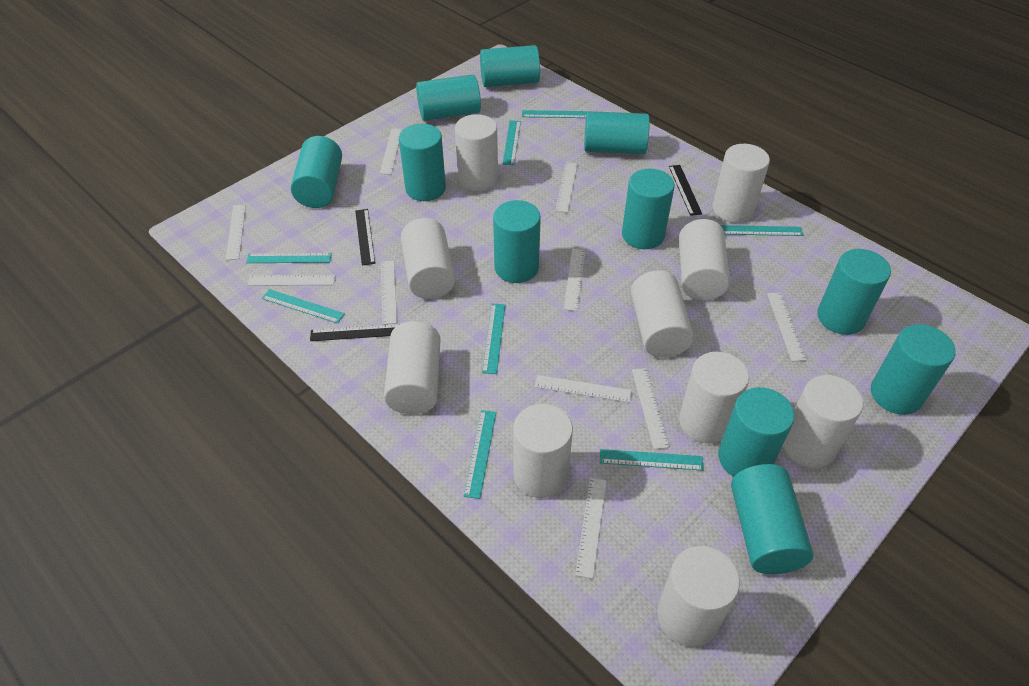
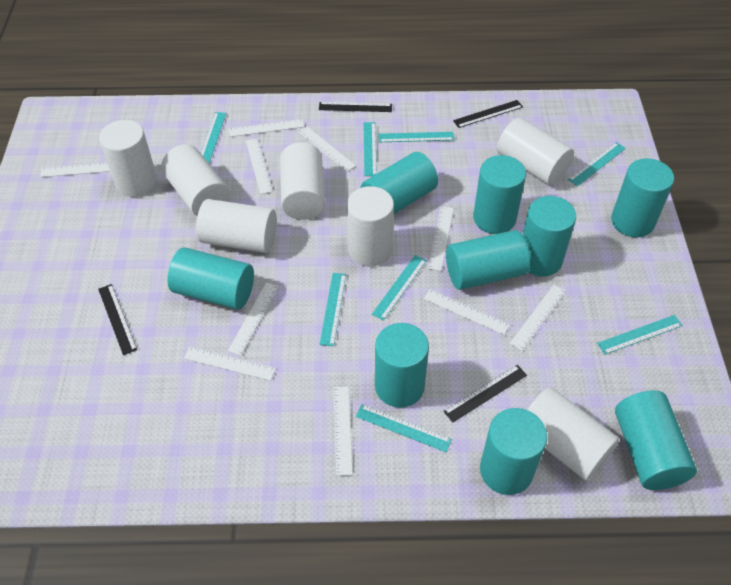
black ruler: [310,324,399,341] [355,209,375,266] [669,165,702,216] = 3 -> [98,284,137,355] [319,102,392,112] [443,365,527,423] [453,100,523,128] = 4
turquoise cylinder: [291,136,342,208] [399,124,446,201] [416,74,481,121] [480,45,540,87] [493,200,541,283] [584,111,650,154] [622,169,675,249] [718,387,795,477] [731,464,814,574] [817,249,891,335] [871,324,956,415] = 11 -> [167,247,254,310] [360,152,438,214] [375,323,429,408] [446,230,530,290] [473,155,526,234] [480,408,547,495] [523,196,576,276] [611,158,674,238] [615,391,697,490] = 9
white cylinder: [384,321,441,414] [401,218,455,299] [455,114,498,191] [513,404,573,498] [631,270,694,358] [657,546,740,647] [679,219,730,300] [679,352,749,444] [713,144,770,223] [783,375,863,468] = 10 -> [99,120,157,197] [161,144,230,216] [196,199,277,253] [280,142,325,220] [347,186,394,266] [497,118,574,185] [527,387,619,481] = 7

